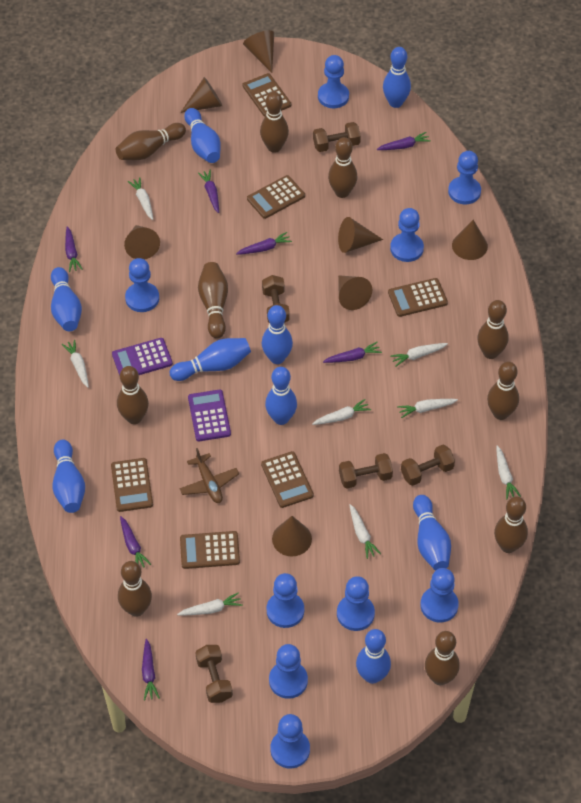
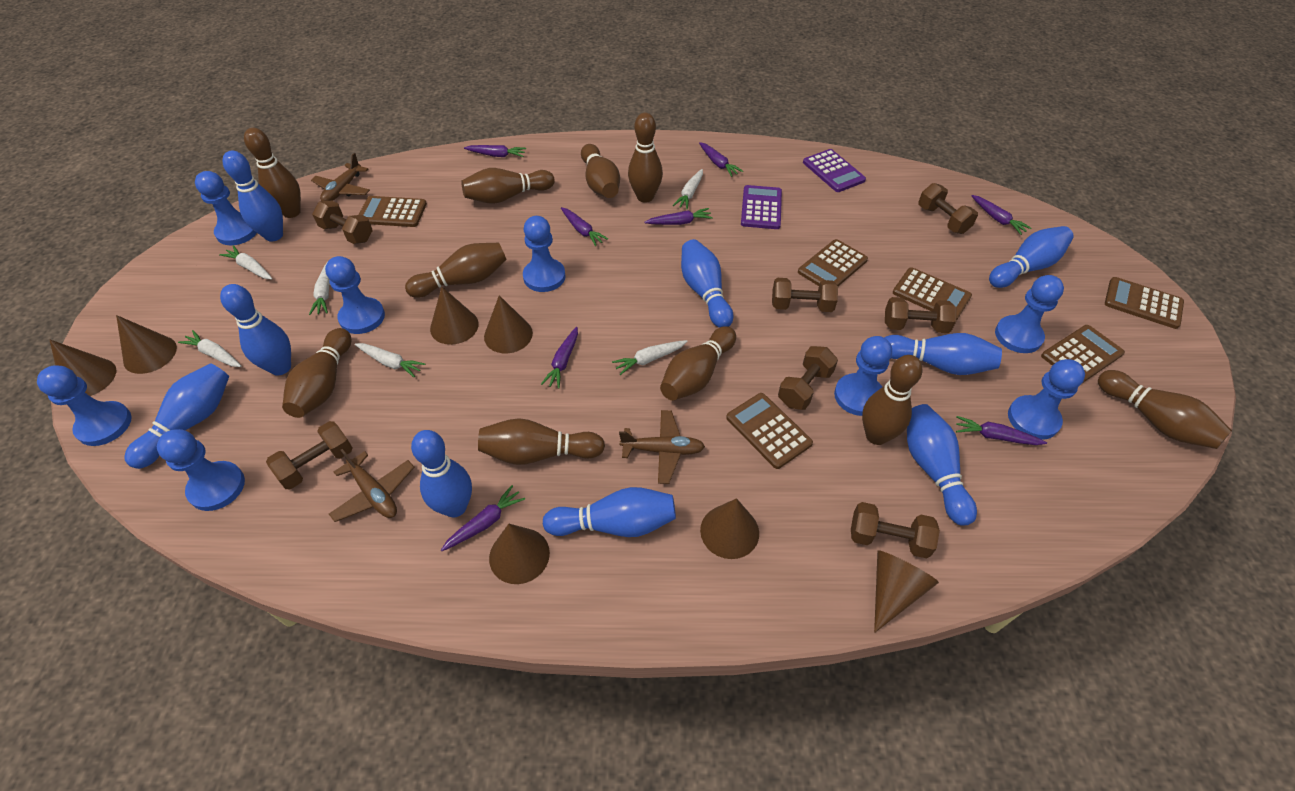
blue pawn: [125,258,159,312] [267,573,304,628] [269,644,308,699] [270,714,310,769] [318,55,349,108] [337,576,375,631] [390,208,424,262] [420,568,459,623] [448,151,481,204] = 9 -> [37,365,132,446] [157,429,245,511] [195,171,257,245] [325,256,385,334] [523,216,566,292] [834,336,892,416] [995,275,1064,353] [1008,359,1085,440] = 8
brown dumbbell: [195,645,233,703] [262,275,290,323] [313,122,361,152] [339,453,393,489] [401,445,455,486] = 5 -> [266,421,353,489] [312,201,373,244] [772,278,838,312] [778,346,838,410] [851,502,940,559] [885,297,957,333] [918,183,978,234] = 7
brown plane: [179,448,239,503] = 1 -> [311,153,370,201] [329,449,414,522] [619,410,705,484] = 3
purple carrot: [65,226,83,272] [120,516,151,567] [142,639,160,700] [198,170,219,213] [236,232,292,255] [323,342,382,363] [377,132,431,150] = 7 -> [441,485,525,551] [464,145,526,157] [541,327,578,389] [561,207,608,246] [645,208,713,225] [699,142,743,177] [956,416,1047,445] [972,195,1031,235] = 8
white carrot: [62,339,89,387] [128,177,153,220] [177,592,243,616] [312,399,371,425] [350,504,381,559] [390,343,448,367] [397,399,458,418] [496,446,521,499] = 8 -> [178,330,241,367] [219,245,272,279] [309,263,330,315] [355,343,425,378] [612,340,688,375] [673,169,703,209] = 6

